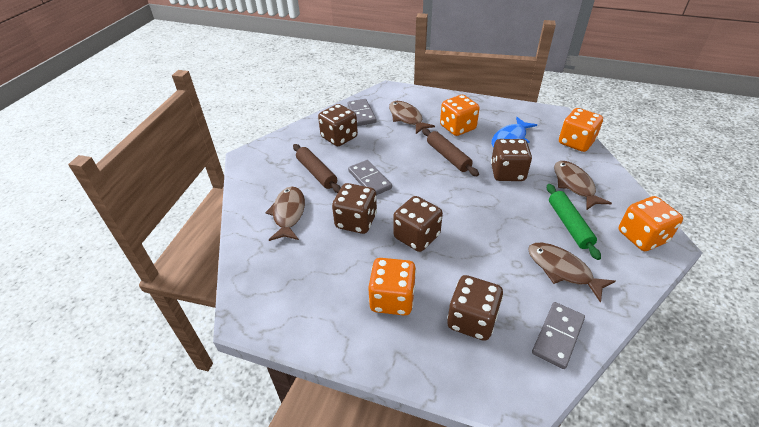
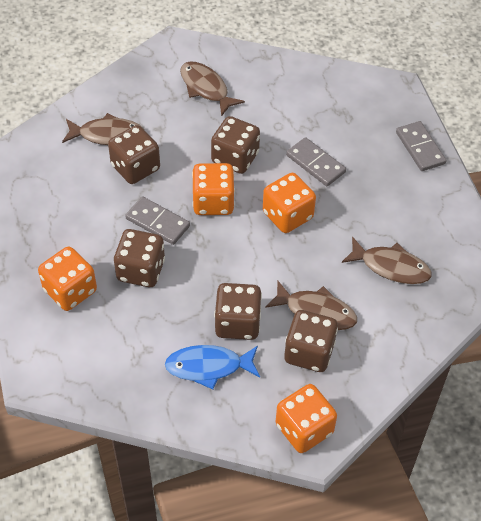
brown rolling pin: [293,144,341,193] [422,128,479,176] = 2 -> none = 0
green rolling pin: [547,184,601,260] = 1 -> none = 0

